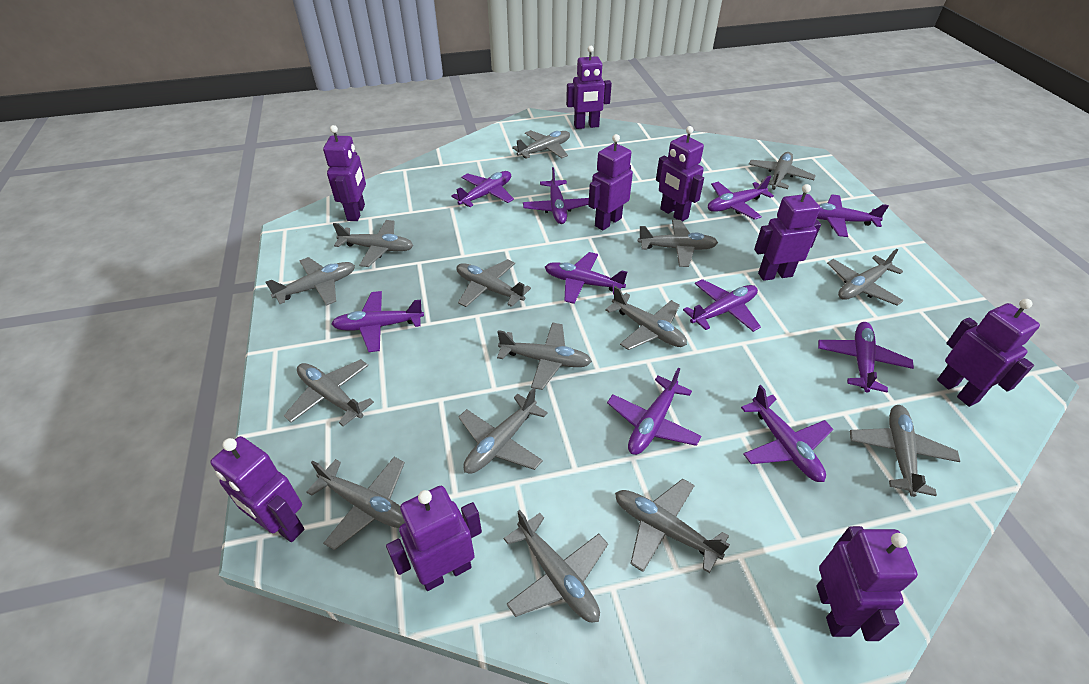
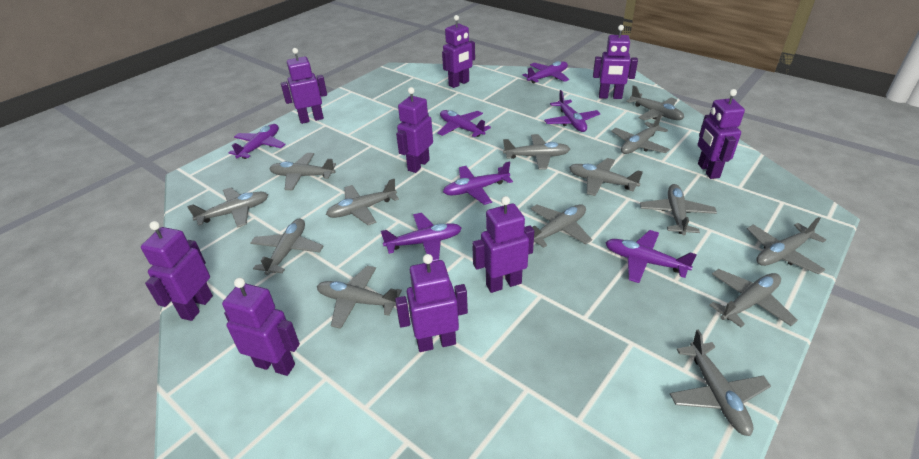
grey plane: [265,257,355,306] [284,359,374,426] [307,457,405,550] [333,220,414,267] [456,259,531,307] [459,388,548,474] [497,323,592,390] [504,510,608,622] [512,130,570,159] [605,286,687,350] [615,479,730,573] [638,220,718,267] [749,152,816,190] [827,249,903,306] [850,405,960,497] = 15 -> [187,188,268,228] [250,219,324,275] [269,153,336,190] [317,266,402,329] [326,179,399,225] [503,134,570,170] [530,204,592,248] [569,158,643,196] [611,113,670,154] [626,85,684,120] [640,184,717,235] [670,330,771,436] [709,269,798,327] [747,217,826,274] = 14
purple plane: [331,291,424,352] [451,171,514,207] [523,167,589,224] [545,252,627,304] [607,367,701,455] [683,279,761,332] [708,176,774,220] [741,385,833,482] [817,194,889,237] [818,322,914,393] = 10 -> [228,124,286,159] [381,213,462,261] [437,110,491,137] [443,161,513,205] [522,61,569,83] [544,90,600,132] [605,230,697,283] = 7

